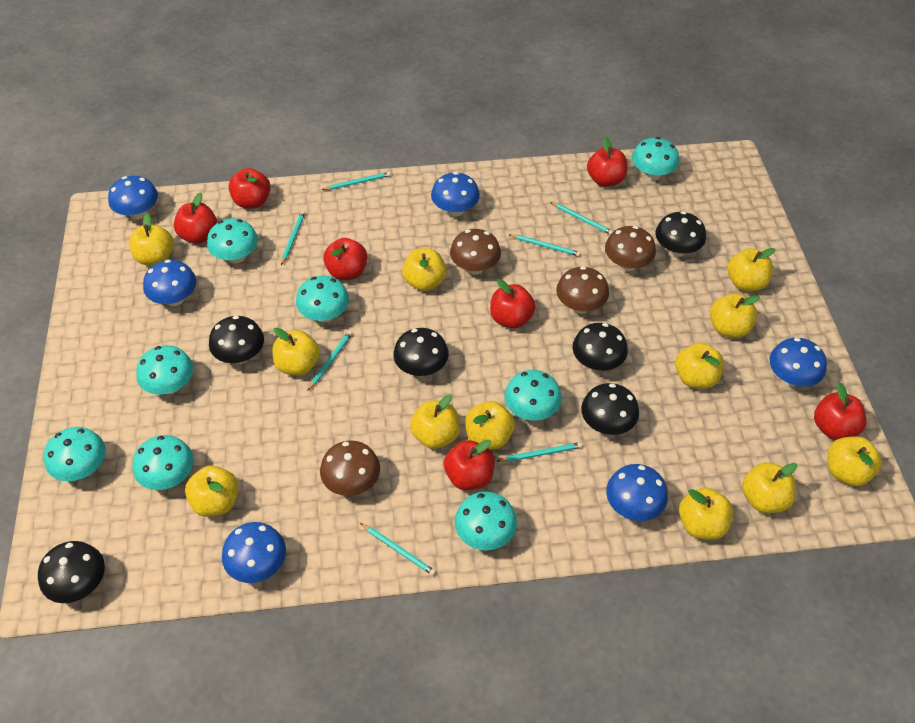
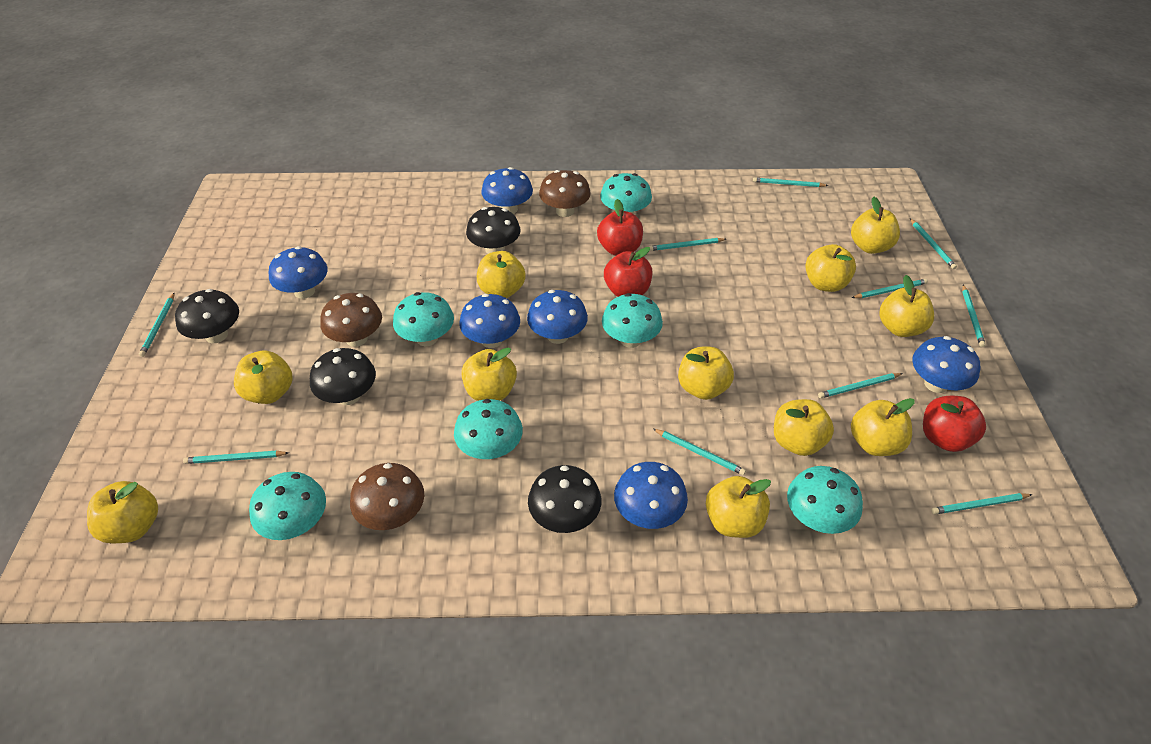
black mushroom: [38,541,105,603] [209,316,264,364] [393,328,449,376] [573,323,628,371] [581,383,639,435] [656,211,706,257] = 6 -> [175,289,239,343] [310,348,376,405] [466,207,521,254] [528,465,601,533] = 4
brown mushroom: [320,440,380,496] [450,229,501,274] [556,266,609,313] [605,226,656,271] = 4 -> [320,293,382,347] [350,463,424,530] [539,170,591,217] = 3
red apple: [174,192,217,244] [229,168,271,209] [323,238,367,280] [444,439,495,490] [490,279,536,328] [587,137,627,187] [814,382,866,440] = 7 -> [597,199,643,256] [604,247,652,297] [923,396,986,452] = 3
turquoise mushroom: [44,427,106,481] [133,435,194,490] [136,345,193,395] [207,218,258,264] [296,275,349,322] [455,491,517,550] [504,370,562,421] [632,137,679,180] = 8 -> [249,472,326,540] [393,292,454,346] [454,399,523,459] [600,173,652,214] [602,293,663,348] [787,466,863,534] = 6
turquoise pencil: [281,211,305,265] [307,331,352,391] [322,172,391,190] [360,523,436,576] [497,442,582,462] [509,234,581,256] [550,202,613,235] = 7 -> [139,293,174,357] [183,450,289,464] [649,238,726,251] [653,429,746,475] [753,177,828,187] [818,373,903,398] [852,279,928,298] [910,219,957,269] [931,493,1033,514] [962,285,986,347] = 10
yellow apple: [129,213,174,266] [185,466,239,517] [273,328,320,376] [402,248,447,291] [410,394,460,449] [465,401,515,449] [675,343,724,389] [679,487,733,540] [710,293,760,338] [728,248,775,291] [742,462,797,513] [828,436,882,486] = 12 -> [87,481,158,543] [234,351,293,404] [461,348,517,401] [477,251,526,298] [678,347,734,400] [706,476,771,538] [774,399,834,456] [805,244,856,292] [851,197,900,254] [851,398,915,456] [879,275,934,337] = 11

